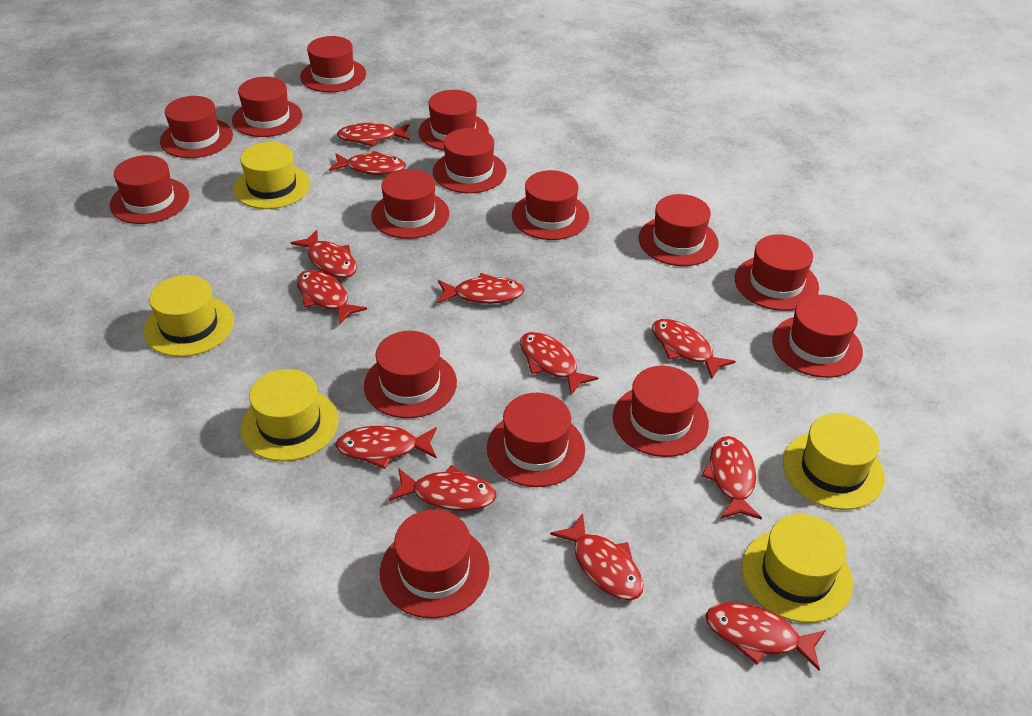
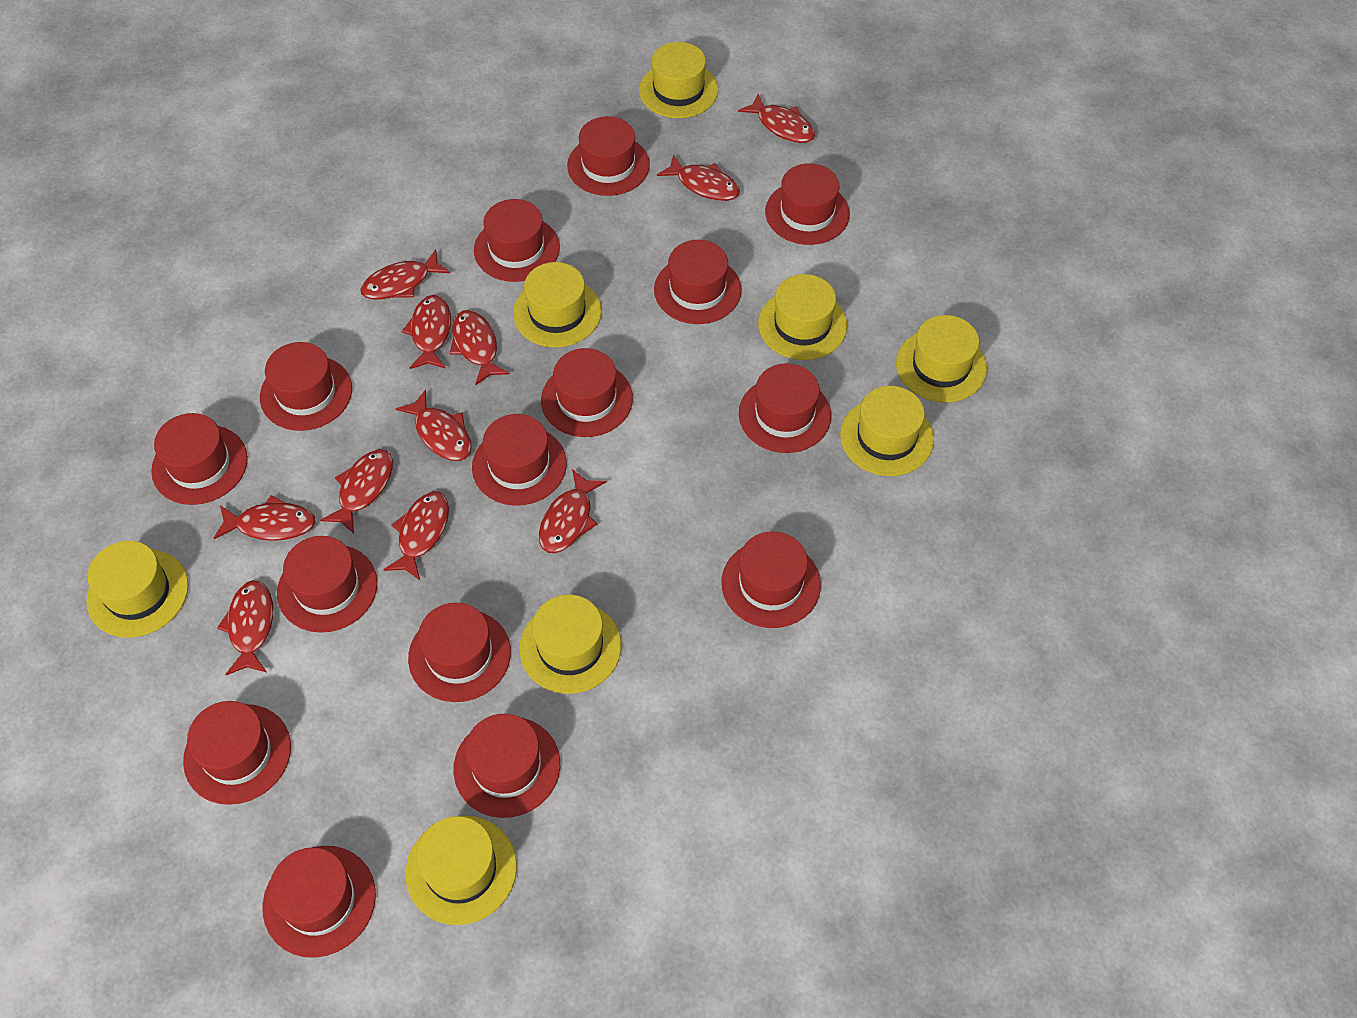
red fish: [291,230,357,278] [296,270,367,325] [329,151,406,175] [335,425,437,469] [337,123,410,147] [389,465,497,511] [437,273,524,304] [520,332,598,395] [550,513,644,600] [652,319,736,379] [701,436,762,520] [706,602,826,671] = 12 -> [214,495,316,541] [217,580,273,675] [320,449,393,534] [360,249,450,300] [384,492,449,580] [396,389,472,461] [402,295,451,369] [450,310,510,386] [539,469,607,553] [657,154,740,201] [738,94,815,143] = 11
yellow hat: [144,275,234,357] [234,142,310,209] [240,369,339,461] [742,514,853,623] [783,413,885,510] = 5 -> [86,541,188,638] [405,816,517,925] [513,262,602,347] [519,595,621,694] [639,42,718,118] [758,274,847,360] [840,386,934,476] [896,315,987,403] = 8

